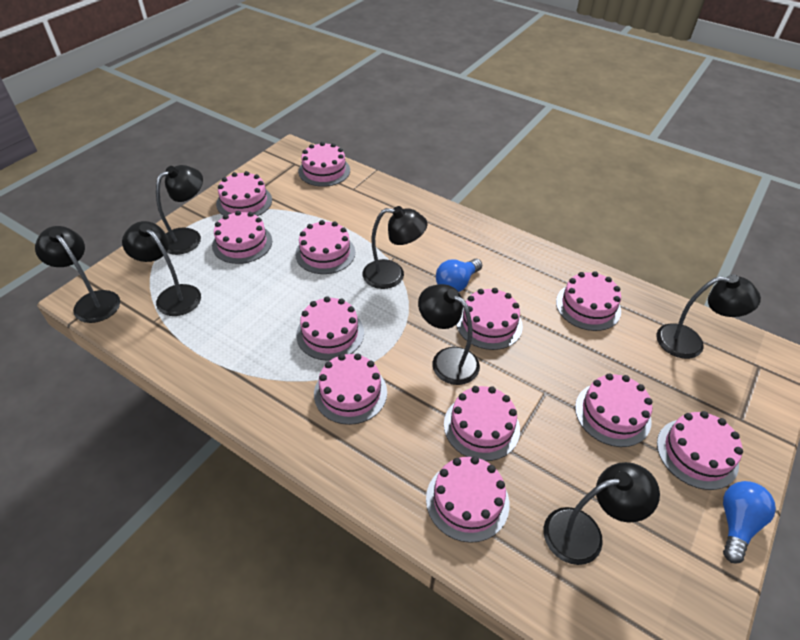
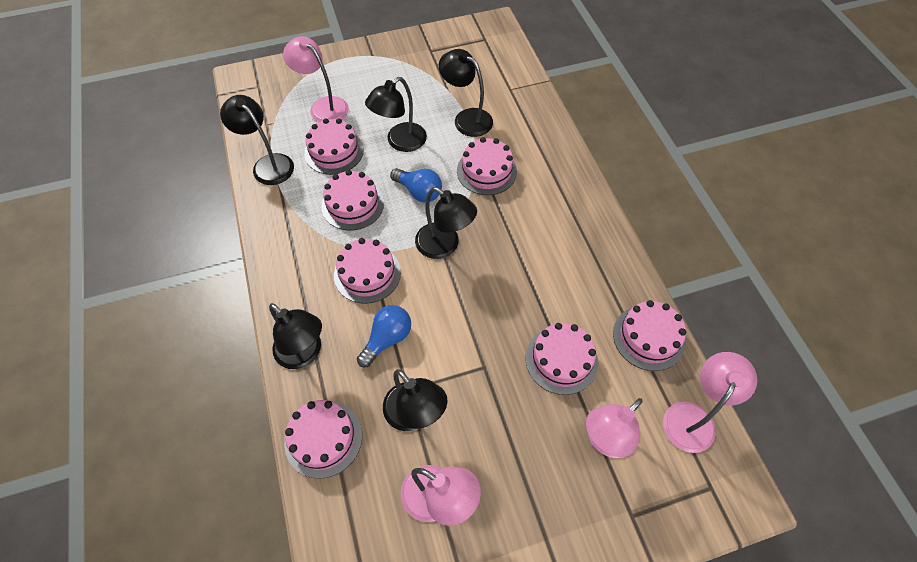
black lamp: [35,226,120,323] [122,221,201,316] [156,165,203,255] [363,206,428,289] [418,284,480,385] [544,462,660,565] [657,275,761,359] = 7 -> [220,95,294,185] [269,303,322,369] [365,77,427,152] [383,369,447,431] [415,187,477,259] [439,49,493,137] = 6
pink cake: [212,211,272,264] [216,171,272,216] [295,220,355,274] [296,296,364,361] [298,142,350,187] [314,353,387,425] [426,456,510,543] [444,386,520,461] [456,288,523,350] [556,271,621,331] [575,373,652,447] [657,411,743,490] = 12 -> [284,400,362,479] [304,118,364,175] [321,170,384,231] [334,238,401,304] [457,137,517,195] [526,323,598,395] [613,300,686,371] = 7
pink lamp: none = 0 -> [283,36,349,122] [401,465,481,526] [586,398,643,458] [663,352,757,453] = 4

